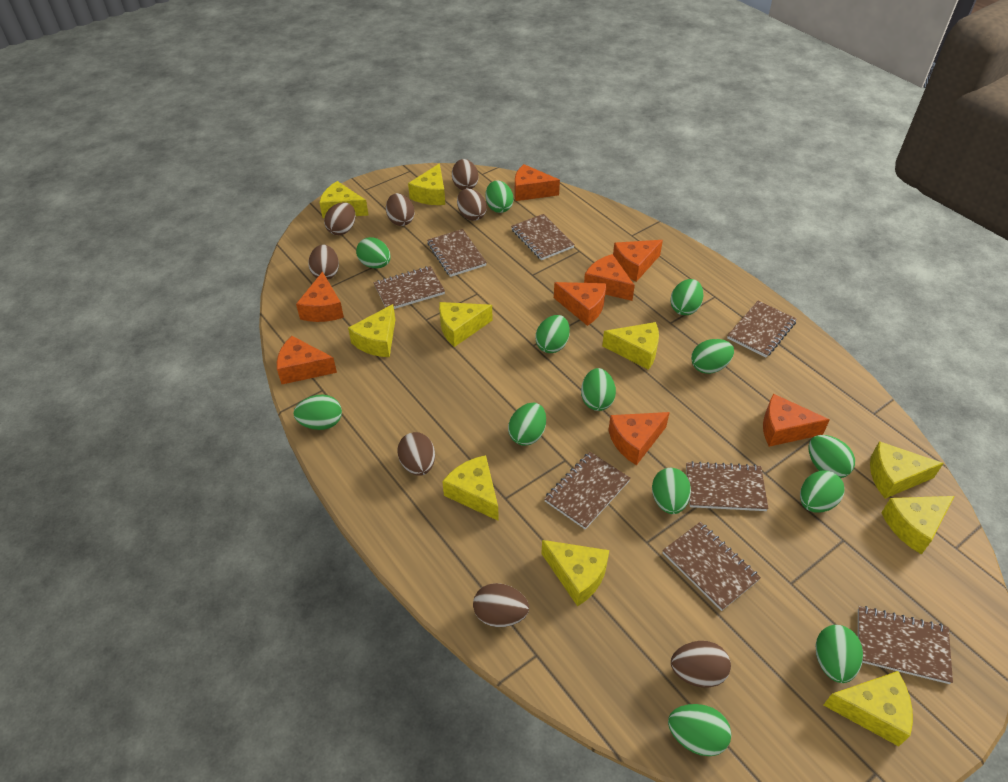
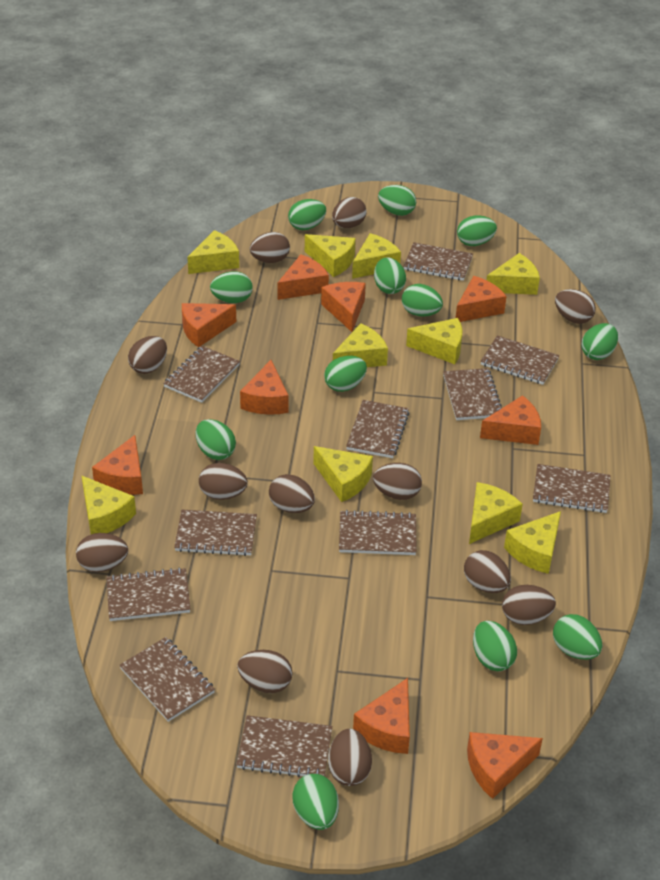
brown egg: [308,245,339,280] [324,202,355,235] [386,193,415,226] [398,432,435,476] [452,159,479,190] [457,189,487,221] [473,583,529,627] [671,641,731,688] = 8 -> [76,533,128,572] [128,336,167,374] [199,463,248,500] [237,650,293,693] [250,232,290,263] [269,474,315,513] [328,729,372,786] [332,197,367,228] [373,463,422,500] [464,550,511,593] [502,585,556,625] [555,289,596,324] = 12
brown notebook: [374,266,445,309] [427,229,487,277] [511,214,575,260] [544,452,631,530] [662,522,761,611] [686,461,768,511] [727,301,797,357] [858,606,953,684] = 8 -> [106,567,190,621] [119,637,215,722] [163,346,240,403] [174,510,257,556] [236,715,332,777] [339,510,417,555] [346,400,410,458] [403,242,473,281] [443,368,502,420] [480,335,559,385] [533,464,611,513] = 11
green egg: [293,395,342,430] [356,237,391,268] [485,180,513,213] [508,403,546,446] [535,315,570,353] [581,368,616,411] [652,468,691,514] [668,704,731,756] [670,279,704,315] [691,339,734,374] [800,470,844,513] [809,435,855,478] [816,625,863,683] = 13 -> [196,419,236,460] [210,271,253,303] [288,199,326,230] [292,774,339,830] [324,356,367,392] [374,258,406,294] [378,185,416,216] [402,284,443,317] [457,215,497,246] [473,621,517,671] [553,614,602,660] [581,323,618,360] = 12
orange cheese: [277,336,337,384] [296,272,344,322] [515,164,560,201] [554,282,606,326] [584,254,635,301] [608,412,670,465] [613,240,663,282] [763,394,830,447] = 8 -> [92,435,143,495] [182,303,236,347] [240,360,289,415] [277,254,329,300] [321,282,366,332] [353,678,410,754] [456,276,507,322] [467,732,543,799] [480,395,541,445] = 9

